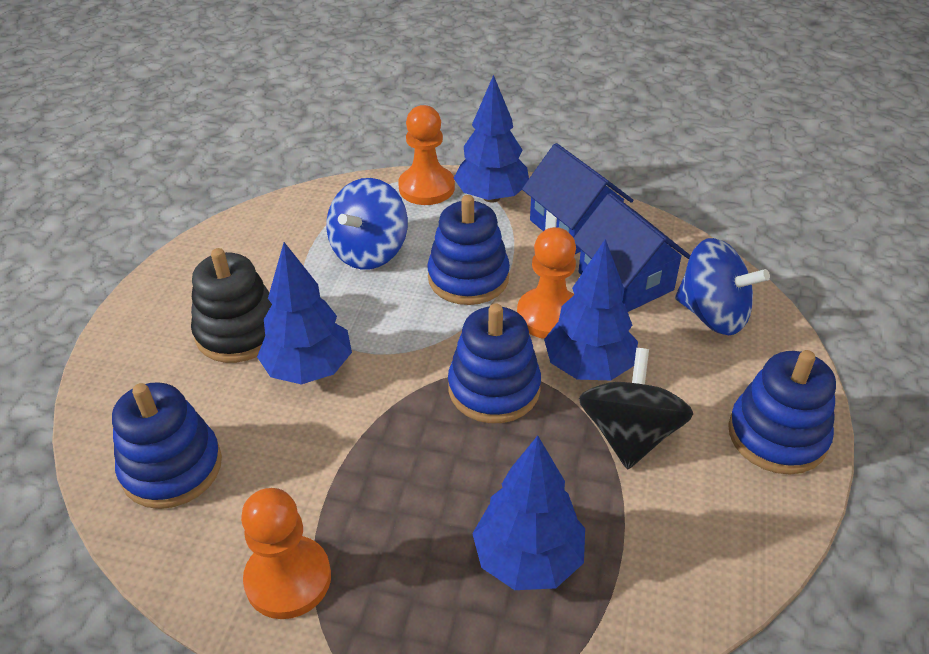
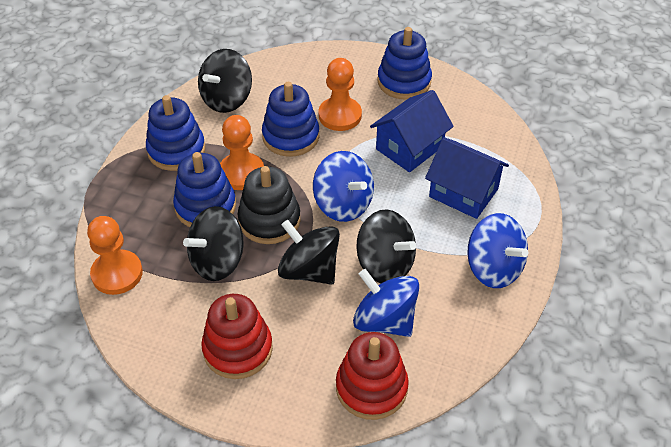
black spinning top: [579,348,693,469] = 1 -> [183,206,244,281] [198,49,252,113] [278,220,340,285] [356,209,416,283] = 4
blue spinning top: [326,178,408,270] [675,238,770,335] = 2 -> [313,151,374,222] [353,269,419,337] [467,213,528,288] = 3
blue tree: [257,242,352,385] [454,75,529,203] [472,435,585,590] [544,239,638,380] = 4 -> none = 0
red stacking toy: none = 0 -> [201,294,273,379] [336,332,409,420] = 2

